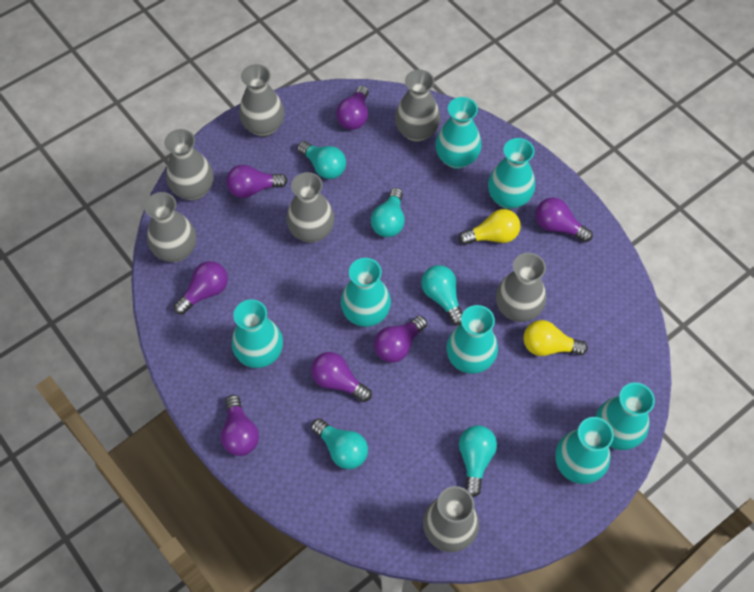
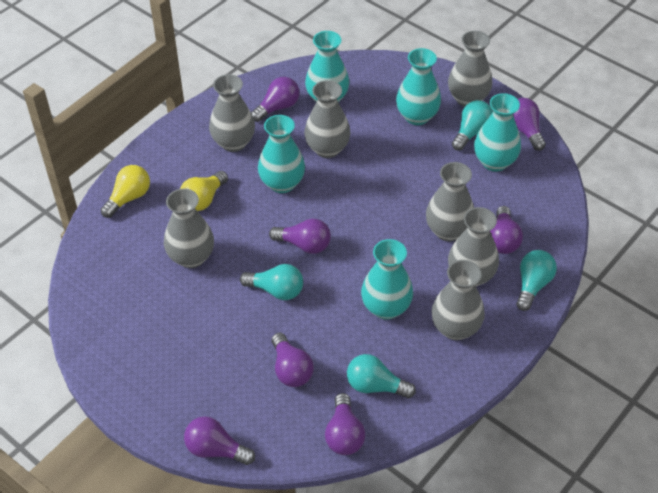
turquoise light bulb: [297,141,346,179] [311,418,368,469] [371,188,405,237] [421,265,463,325] [459,425,497,497] = 5 -> [240,264,303,300] [347,354,416,398] [452,100,493,151] [516,250,557,311] = 4
turquoise vase: [232,299,283,368] [341,258,391,327] [435,97,482,169] [446,305,498,374] [488,138,535,209] [556,417,614,484] [595,383,655,450] = 7 -> [258,115,305,193] [305,31,349,102] [361,239,413,320] [396,48,441,125] [474,93,521,172] = 5

